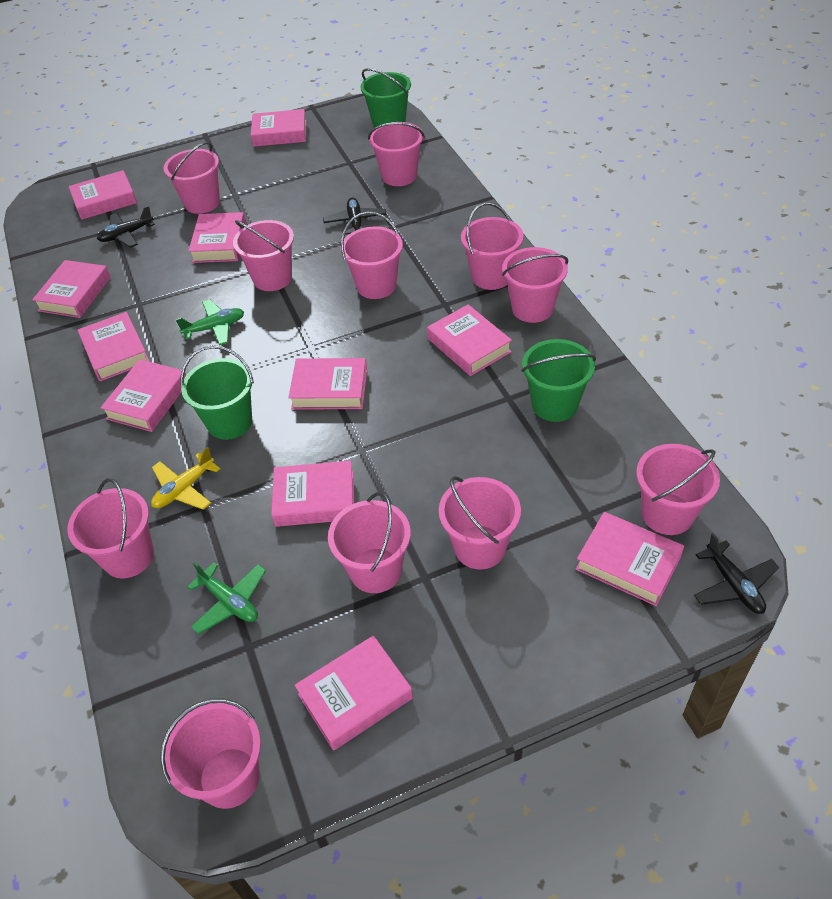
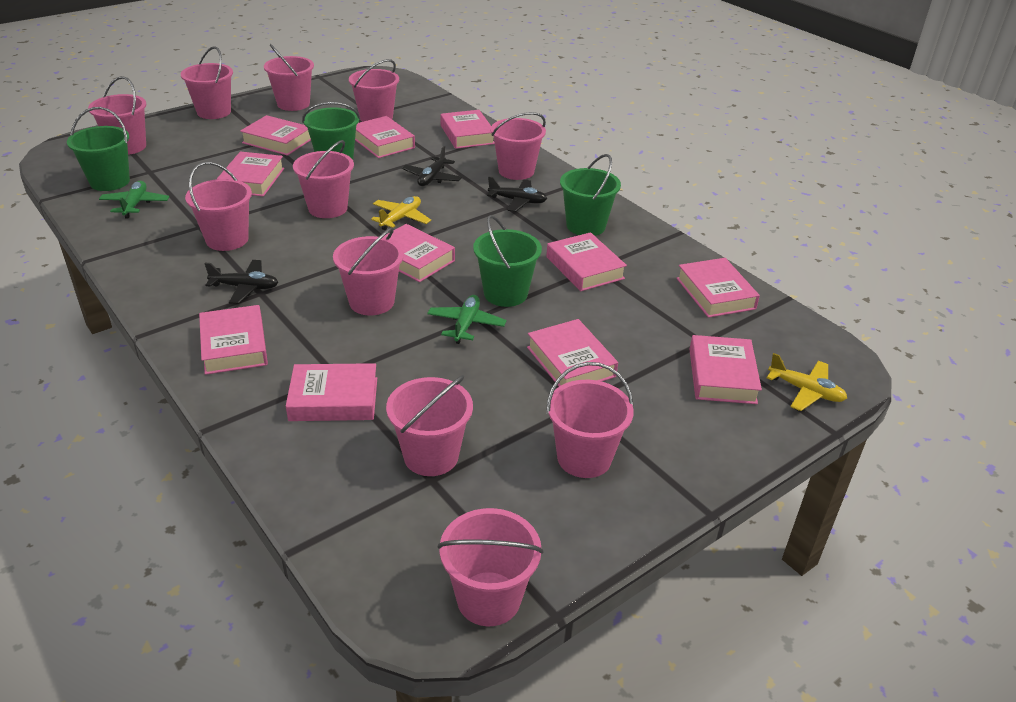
green bucket: [181,345,254,440] [360,68,411,128] [521,339,596,422] = 3 -> [67,107,130,191] [302,102,360,160] [473,215,542,307] [560,154,621,236] = 4
yellow plane: [151,447,220,510] = 1 -> [371,196,431,230] [767,353,847,411] = 2

